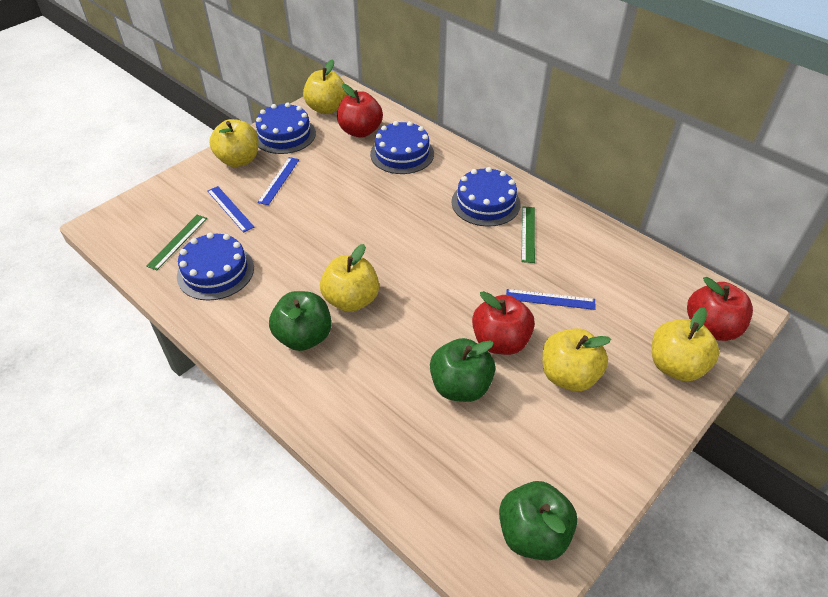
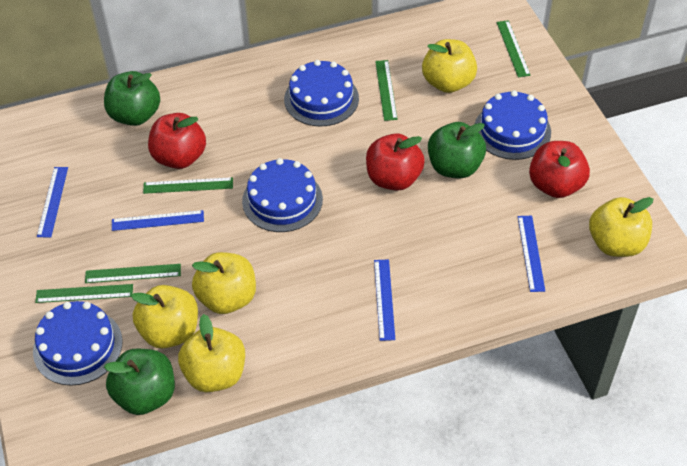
blue ruler: [208,186,254,233] [257,157,300,205] [506,289,596,310] = 3 -> [37,167,68,237] [112,210,204,231] [374,259,395,341] [518,216,545,292] = 4
green ruler: [146,215,207,270] [521,206,535,263] = 2 -> [35,284,133,303] [85,264,181,283] [143,177,233,194] [375,60,398,121] [497,20,531,77] = 5

